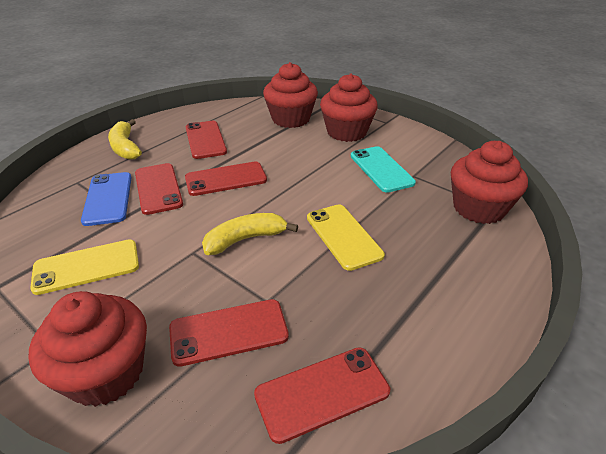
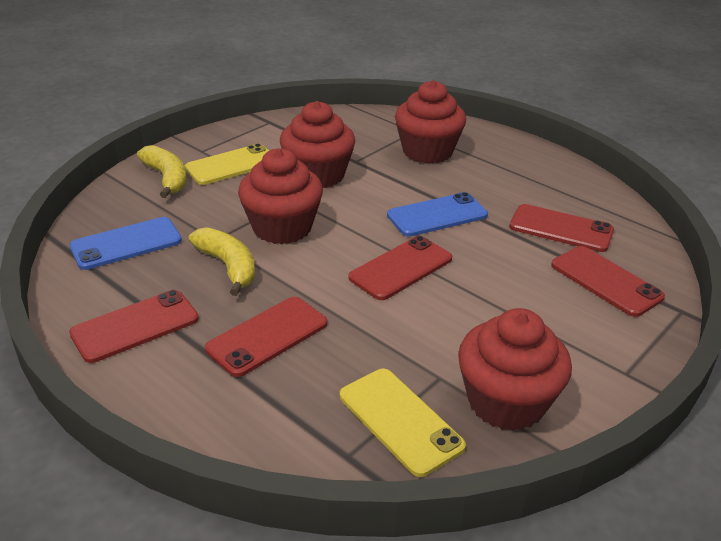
blue phone: [81,172,132,226] = 1 -> [69,217,182,270] [387,192,488,237] = 2
turquoise phone: [351,146,416,193] = 1 -> none = 0

